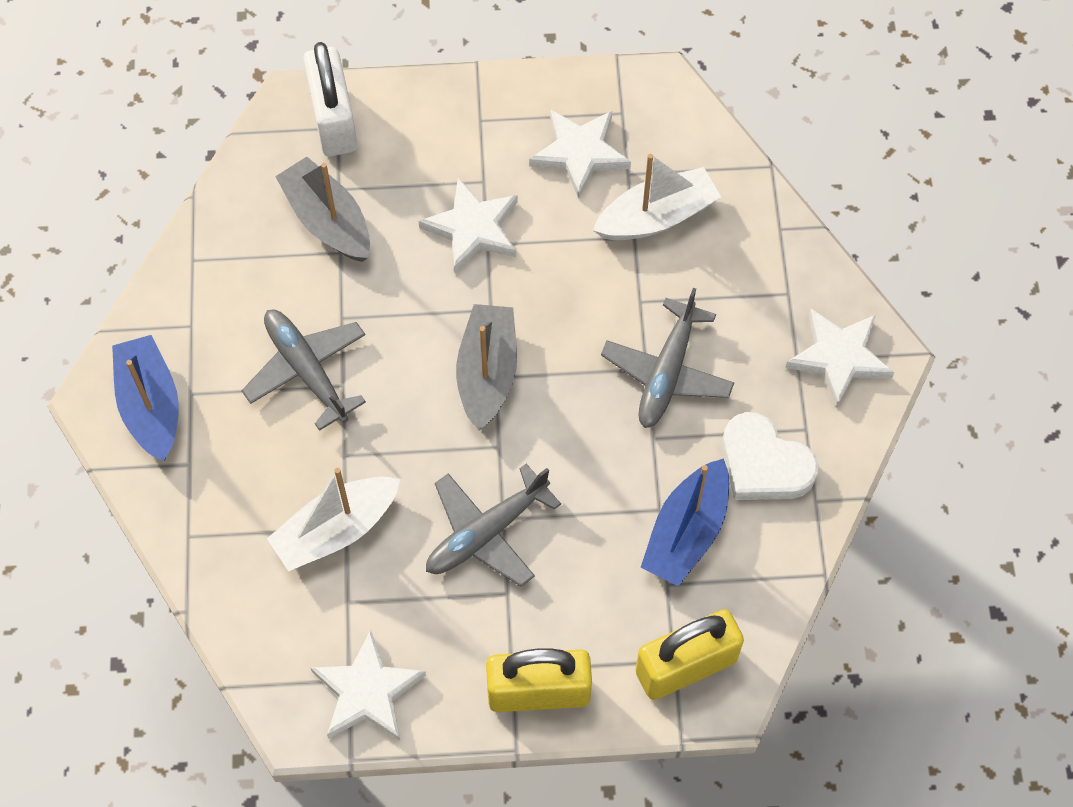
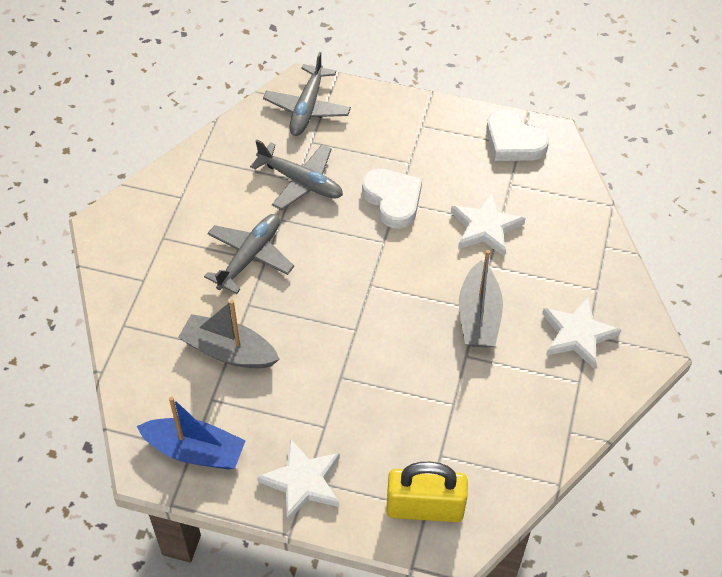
blue boat: [112,335,179,461] [641,458,729,586] = 2 -> [137,396,246,469] = 1
white boat: [267,468,400,571] [593,154,721,241] = 2 -> none = 0
white heart: [722,412,818,500] = 1 -> [362,169,422,229] [486,109,549,161] = 2
white padlock: [303,42,357,156] = 1 -> none = 0
white star: [311,629,426,741] [419,178,518,273] [529,109,631,199] [785,308,894,407] = 4 -> [257,439,340,522] [451,192,526,257] [542,296,621,369] = 3
yellow padlock: [486,648,592,712] [635,609,744,700] = 2 -> [386,462,468,522] = 1

